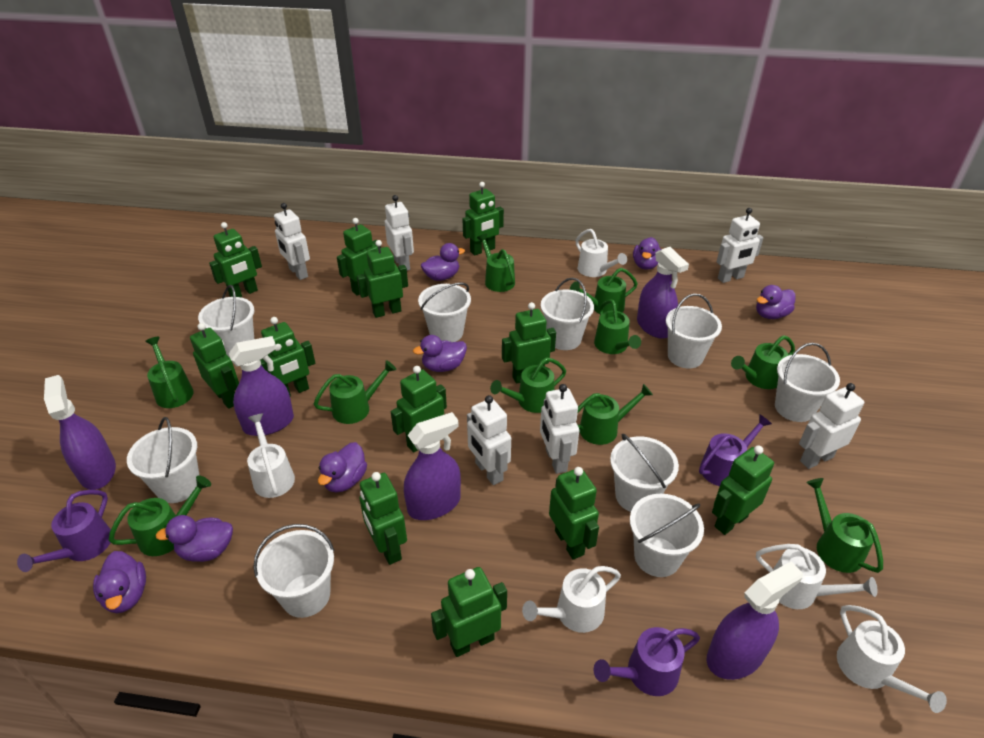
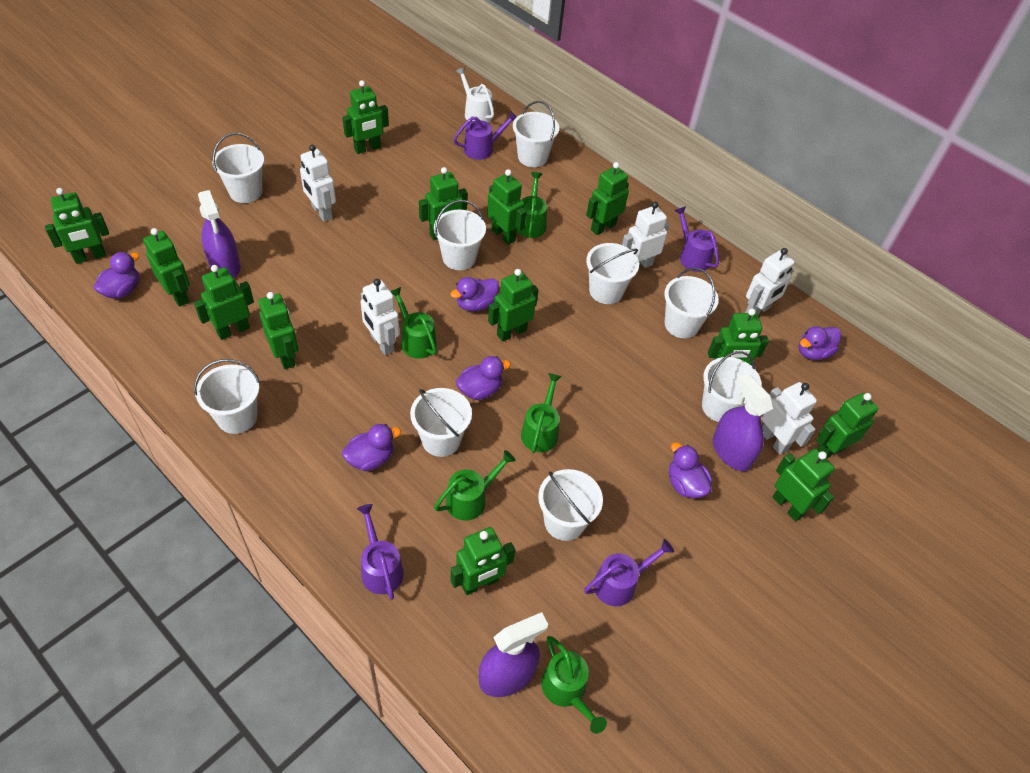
green robot: [190,323,239,409] [209,222,262,297] [260,317,315,397] [337,218,381,296] [357,240,408,318] [359,472,407,565] [391,366,447,453] [431,567,507,657] [462,182,504,256] [502,302,556,384] [549,467,599,560] [712,445,774,535] = 12 -> [45,188,109,264] [143,228,190,307] [194,265,254,340] [258,292,298,369] [342,80,389,154] [419,167,467,240] [451,527,515,595] [487,169,526,245] [488,269,538,342] [586,162,629,235] [708,309,769,364] [773,449,835,521] [816,393,878,459] = 13
green watering can: [109,475,211,556] [145,337,194,408] [314,360,397,424] [477,234,515,292] [490,358,566,413] [570,268,638,314] [577,384,653,445] [594,299,641,354] [731,335,795,389] [806,478,883,573] = 10 -> [390,287,437,359] [434,450,516,521] [517,172,547,238] [521,373,562,453] [541,636,607,734] = 5
purple duck: [93,551,146,613] [155,515,233,562] [318,442,367,493] [413,335,467,372] [421,243,465,281] [633,237,662,270] [756,285,796,319] = 7 -> [93,252,140,299] [342,424,401,471] [450,277,499,311] [456,356,511,400] [669,442,712,498] [799,326,841,360] = 6
purple spray bottle: [44,375,116,490] [229,336,294,436] [404,412,461,520] [637,247,689,339] [707,561,803,680] = 5 -> [198,190,241,278] [479,612,548,697] [713,373,773,471] = 3
purple watering can: [17,490,111,572] [594,627,700,696] [699,414,772,486] = 3 -> [357,504,404,600] [453,111,516,160] [584,539,674,606] [674,206,719,272] = 4
white robot: [274,203,310,280] [385,195,414,271] [467,395,511,485] [540,384,579,474] [716,208,763,283] [799,383,864,469] = 6 -> [300,145,336,222] [361,279,400,355] [622,202,669,270] [745,248,795,316] [761,382,817,455] = 5
white watering can: [247,413,295,498] [522,566,621,633] [575,229,627,277] [756,544,878,609] [837,605,947,713] = 5 -> [455,67,494,123] = 1

